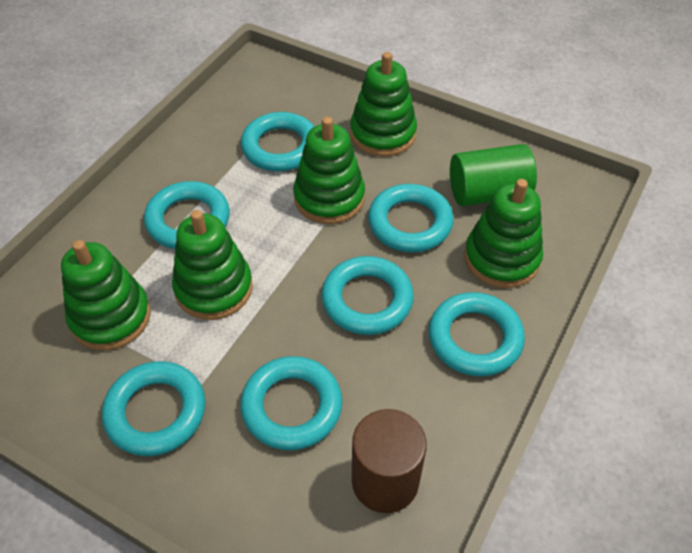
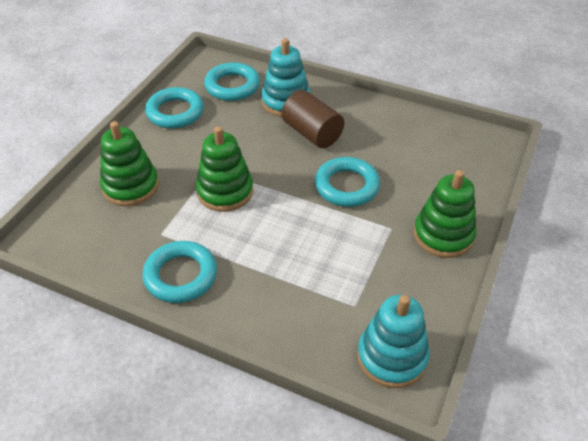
green cylinder: [450,144,537,206] = 1 -> none = 0
green stacking toy: [61,240,151,350] [172,210,253,320] [293,117,365,224] [350,52,417,157] [464,179,543,288] = 5 -> [100,121,159,206] [196,126,253,212] [414,170,476,258] = 3
turquoise ring: [102,361,205,456] [144,181,230,249] [240,356,342,451] [241,112,315,171] [321,256,414,335] [368,184,453,252] [429,292,525,377] = 7 -> [142,241,217,303] [145,87,204,128] [204,62,260,101] [315,157,380,207] = 4
turquoise stacking toy: none = 0 -> [261,38,311,117] [357,295,430,388] = 2

